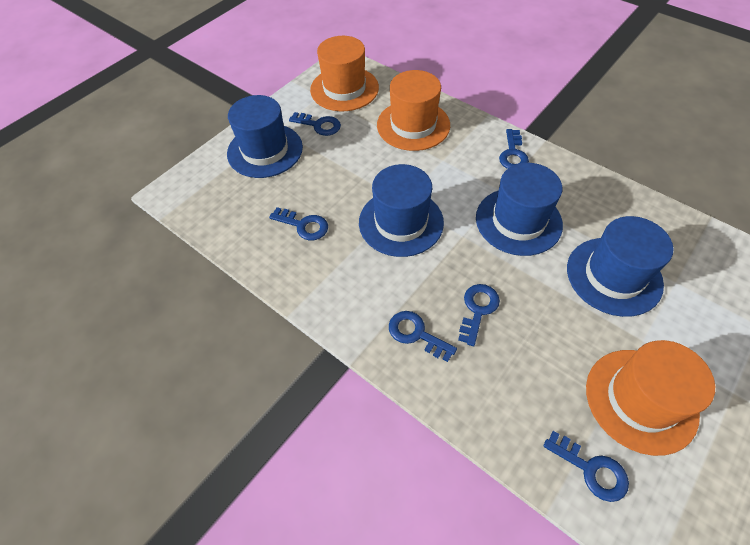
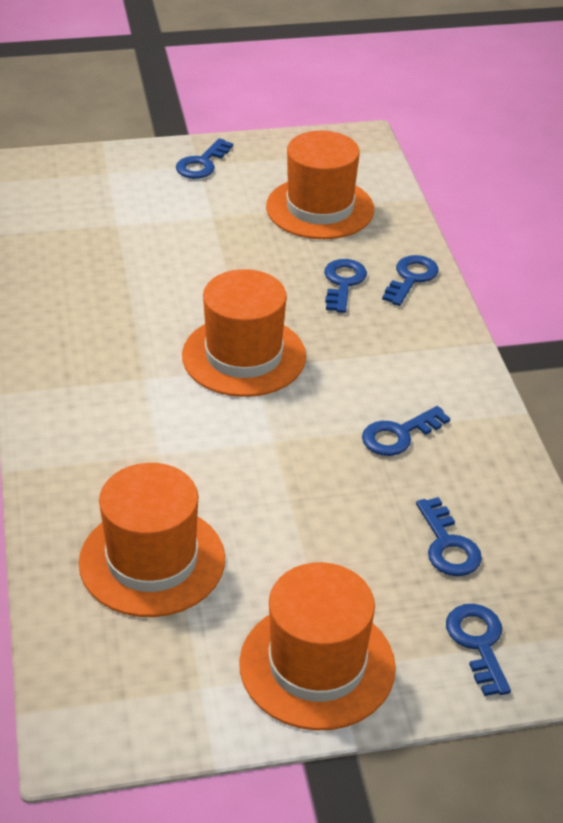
blue hat: [227,95,303,178] [359,164,444,257] [476,163,563,256] [567,216,673,317] = 4 -> none = 0
orange hat: [310,36,379,111] [377,70,450,151] [586,340,715,456] = 3 -> [79,463,225,617] [182,269,306,397] [239,562,396,731] [266,131,374,239] = 4

